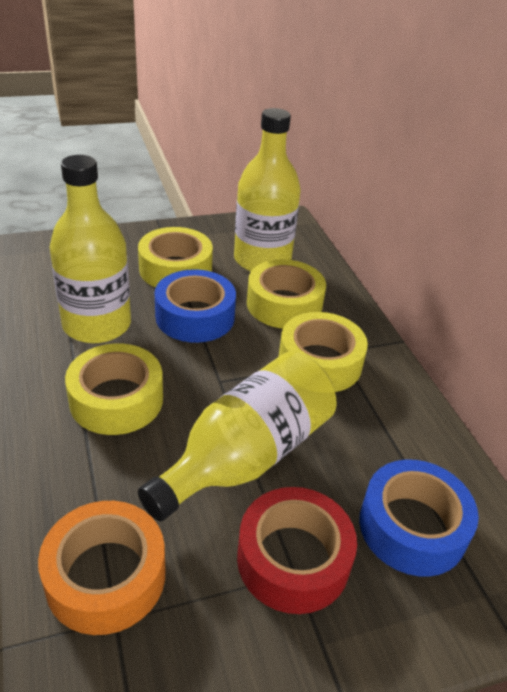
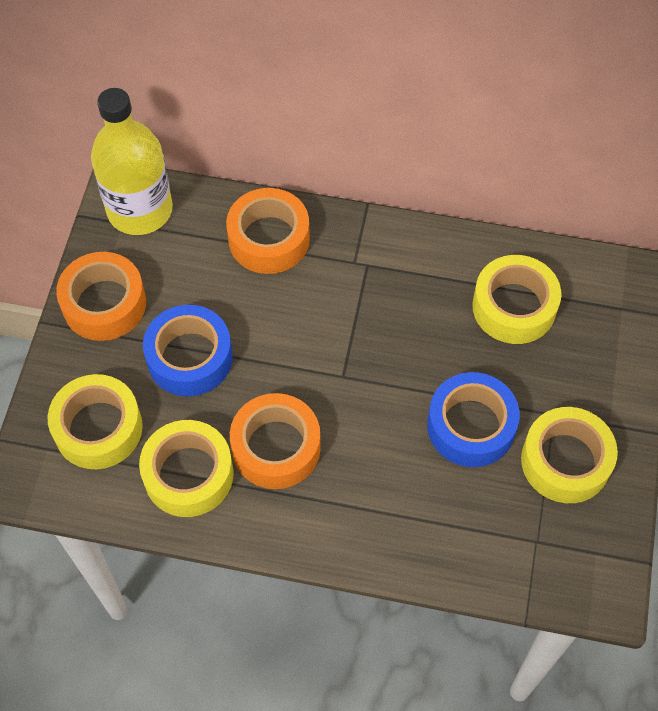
orange tape: [38,501,165,635] = 1 -> [56,252,146,341] [226,188,310,274] [230,393,321,489] = 3
red tape: [237,487,357,614] = 1 -> none = 0
yellow bottle: [49,155,131,343] [138,352,337,521] [234,108,300,272] = 3 -> [91,88,173,235] = 1

